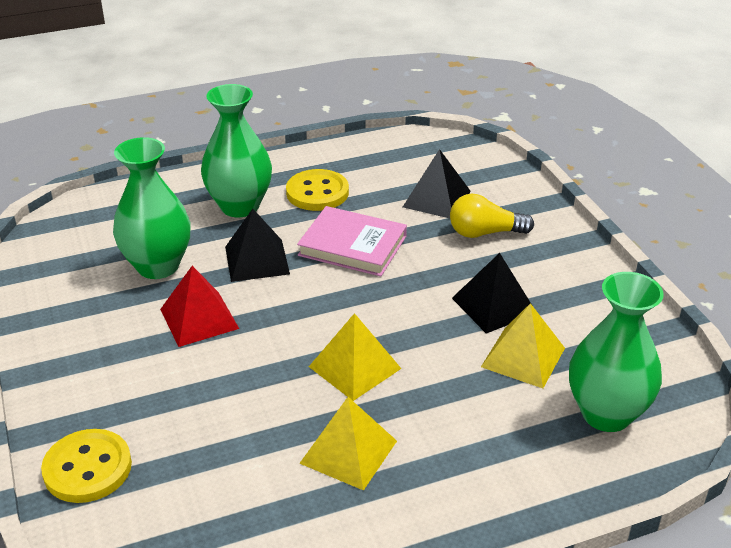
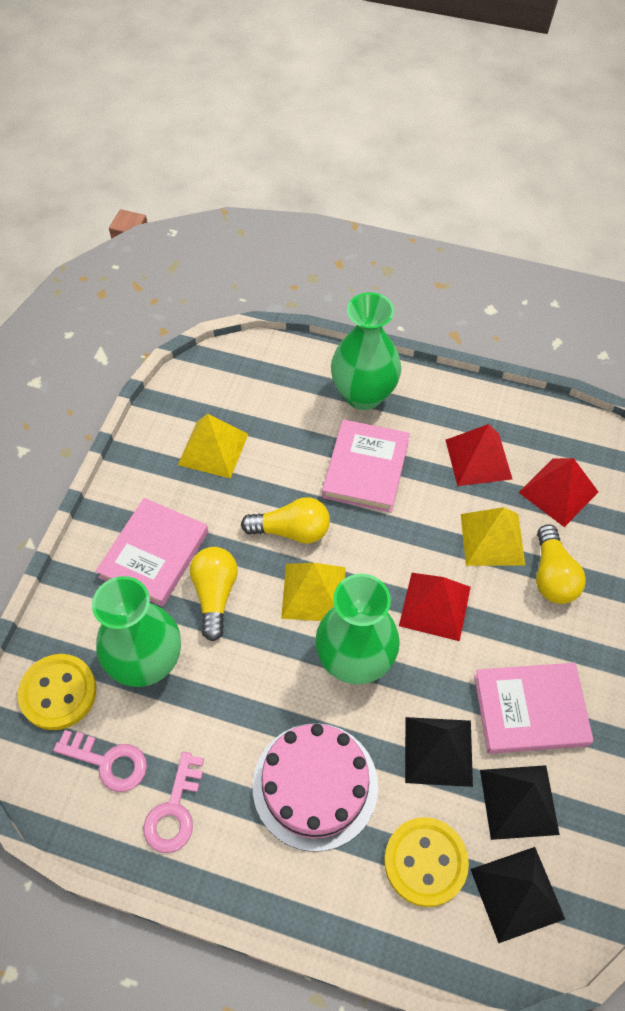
pink book: [297,206,407,276] = 1 -> [96,498,208,607] [322,419,410,513] [474,663,594,754] = 3
pink cake: none = 0 -> [252,723,378,852] = 1
pink key: none = 0 -> [53,730,147,792] [143,752,204,853] = 2
red pyramid: [160,266,239,347] = 1 -> [399,573,471,641] [446,424,512,486] [518,458,598,527] = 3
yellow light bulb: [450,194,534,238] = 1 -> [190,547,238,641] [241,497,330,544] [536,524,586,604] = 3

